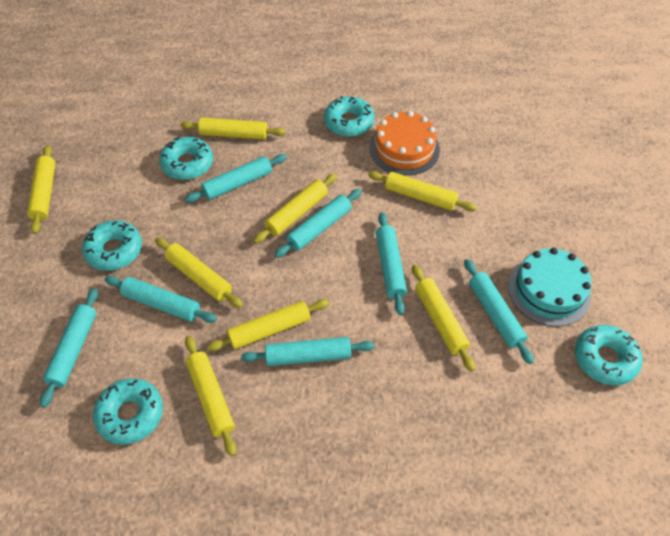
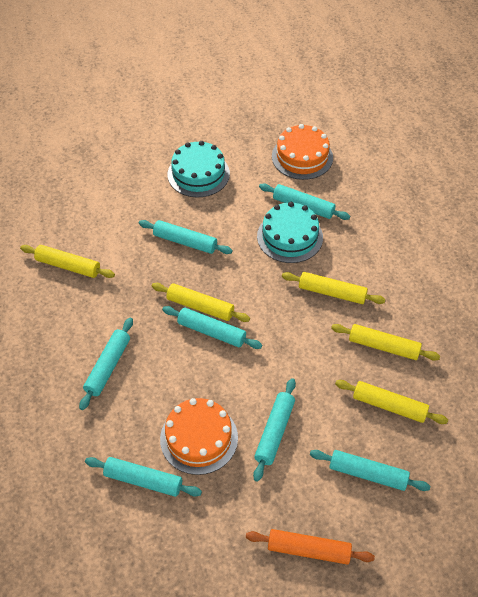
orange cake: [370,111,440,176] = 1 -> [160,398,238,475] [272,124,333,180] = 2
orange rolling pin: none = 0 -> [246,529,375,565] = 1
turquoise cake: [508,248,592,327] = 1 -> [168,141,230,197] [257,202,323,263] = 2
turquoise donut: [82,220,142,271] [93,378,163,445] [159,137,213,180] [324,96,375,137] [575,325,643,385] = 5 -> none = 0
yellow rolling pin: [27,145,55,234] [155,237,243,308] [181,117,286,140] [185,336,237,457] [207,299,329,352] [254,173,337,244] [368,171,477,211] [412,265,475,372] = 8 -> [20,245,115,278] [152,283,250,322] [282,272,386,304] [331,324,440,361] [335,380,448,424] = 5

